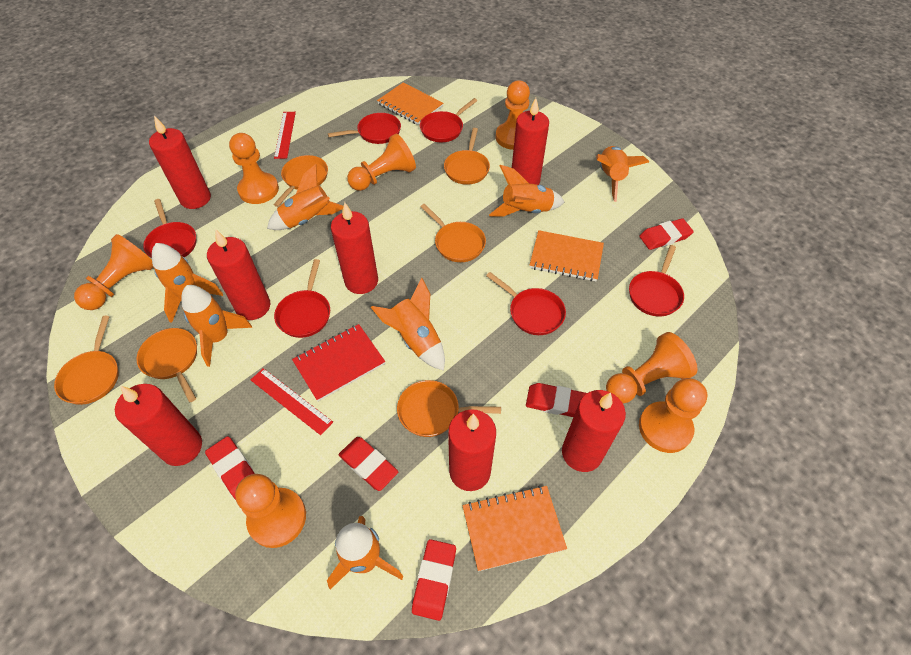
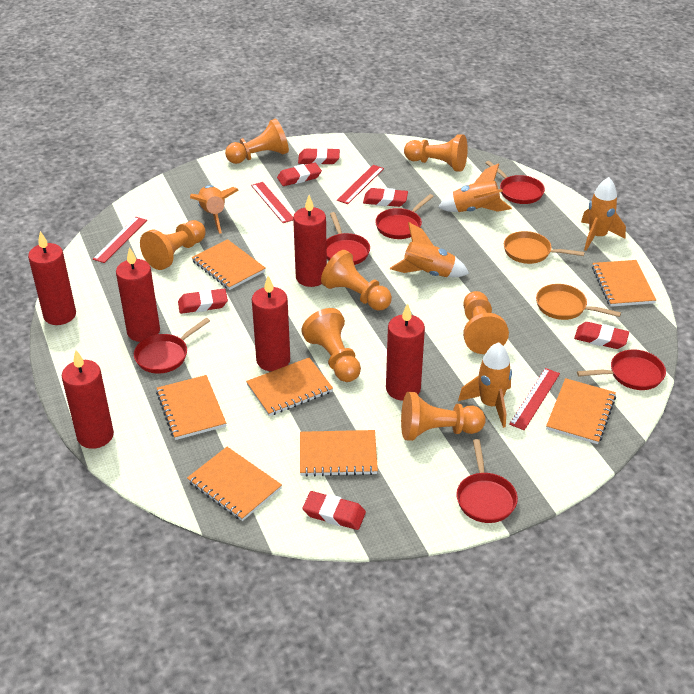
orange notebook: [377,83,443,125] [462,486,567,571] [530,230,604,281] = 3 -> [156,375,226,440] [187,447,282,521] [191,239,265,290] [246,358,333,416] [300,430,378,477] [546,378,616,444] [592,260,656,307] = 7
orange pan: [54,316,119,405] [136,328,197,402] [274,155,328,207] [397,380,501,437] [421,204,486,262] [444,128,490,185] = 6 -> [504,231,585,264] [536,284,621,320] = 2
orange rocket: [152,243,223,323] [181,285,252,367] [267,164,343,230] [327,516,404,590] [371,278,445,370] [489,165,564,216] [596,146,649,202] = 7 -> [190,185,239,234] [390,222,469,277] [438,163,512,212] [458,342,512,428] [581,177,626,251] = 5
red candle: [115,384,202,466] [149,116,211,209] [207,229,270,320] [331,202,378,294] [448,409,496,491] [512,98,549,185] [562,390,626,472] = 7 -> [28,231,76,325] [62,350,114,449] [116,247,160,342] [252,276,290,371] [293,195,327,287] [386,303,425,401] = 6
red eraser: [205,436,255,500] [339,437,398,491] [412,539,456,621] [526,383,587,417] [640,218,694,250] = 5 -> [178,289,228,314] [277,162,322,186] [298,148,340,165] [302,491,366,530] [363,188,408,207] [574,322,629,349] = 6
red notebook: [292,324,385,401] = 1 -> none = 0
red ruler: [251,368,333,435] [274,112,296,159] = 2 -> [93,217,147,263] [251,182,293,223] [337,165,384,204] [509,368,560,430] = 4

